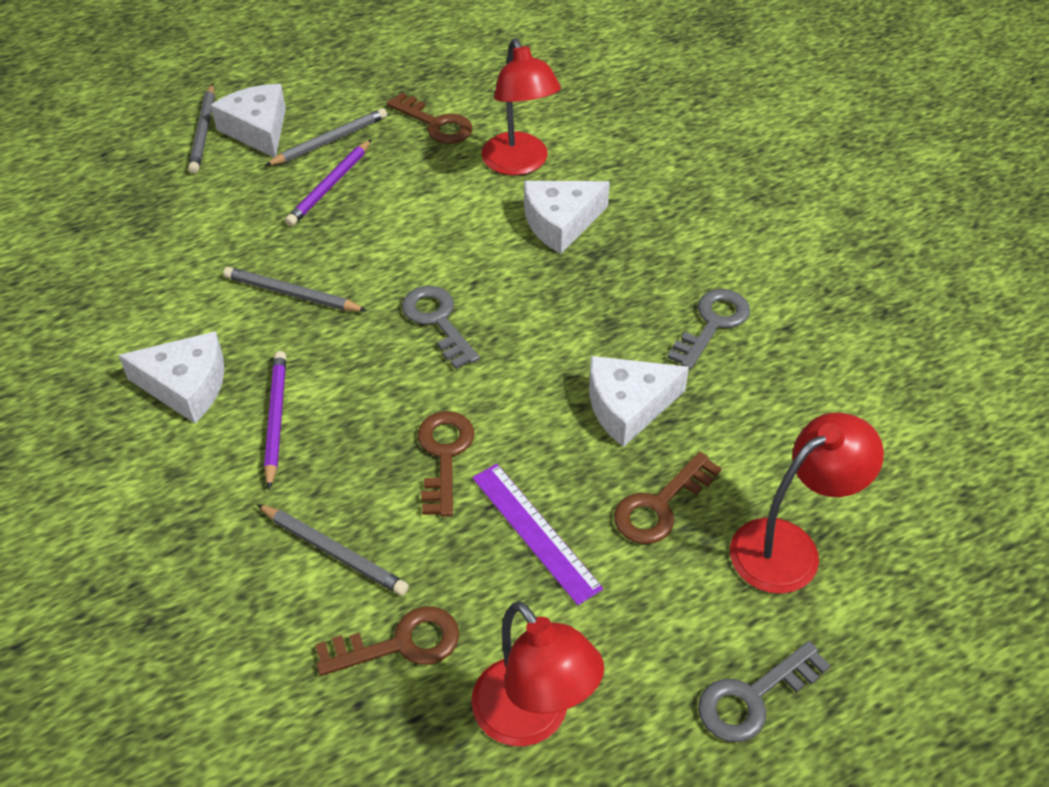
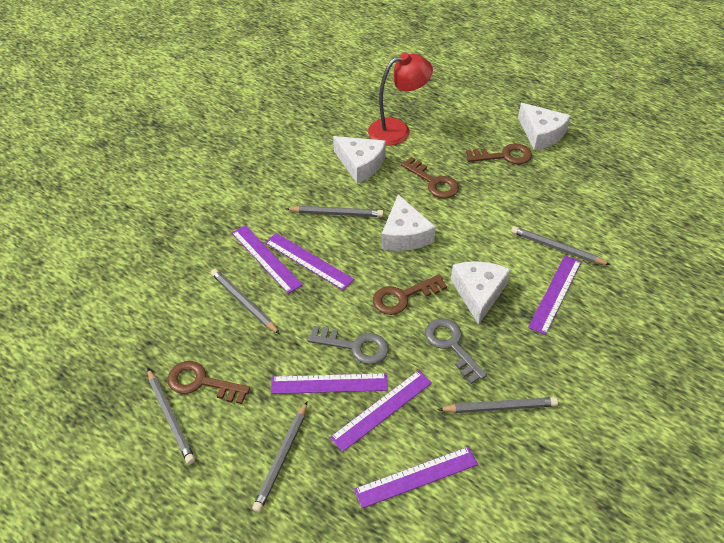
grey key: [402,286,480,369] [667,289,750,370] [698,641,830,742] = 3 -> [307,326,388,365] [425,318,487,384] = 2
grey pencil: [188,84,215,174] [223,267,367,311] [257,504,409,596] [265,108,387,166] = 4 -> [148,369,195,464] [211,269,280,334] [252,401,308,513] [285,206,383,217] [438,397,558,413] [511,226,610,265] = 6
purple pencil: [264,351,286,490] [285,139,372,226] = 2 -> none = 0
purple ruler: [472,464,603,605] = 1 -> [232,225,303,294] [265,233,354,290] [271,373,388,394] [330,370,432,452] [354,447,478,508] [528,255,581,335] = 6
red lamp: [471,601,604,746] [481,38,561,175] [730,413,884,594] = 3 -> [368,53,433,145] = 1

